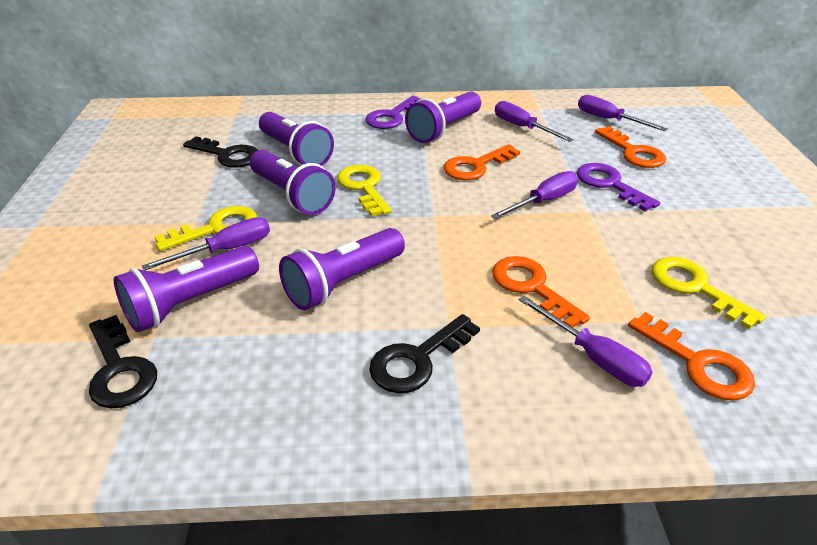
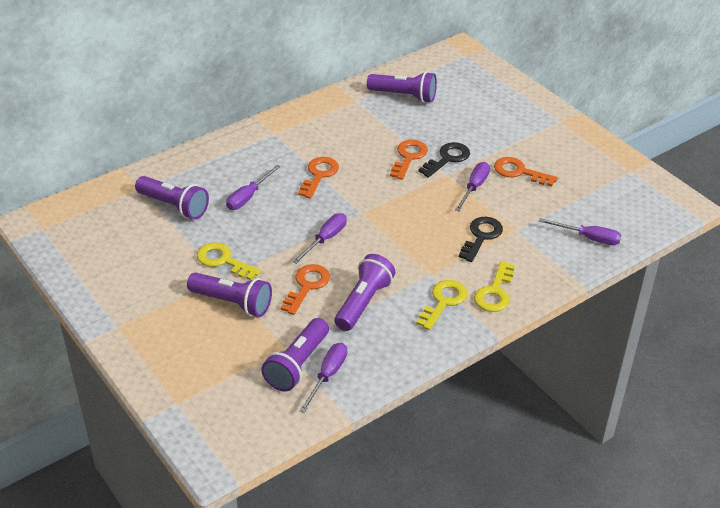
black key: [89,315,157,409] [183,136,258,168] [369,314,480,393] = 3 -> [418,142,470,178] [459,217,503,262] = 2
purple key: [366,96,421,129] [576,163,660,211] = 2 -> none = 0

